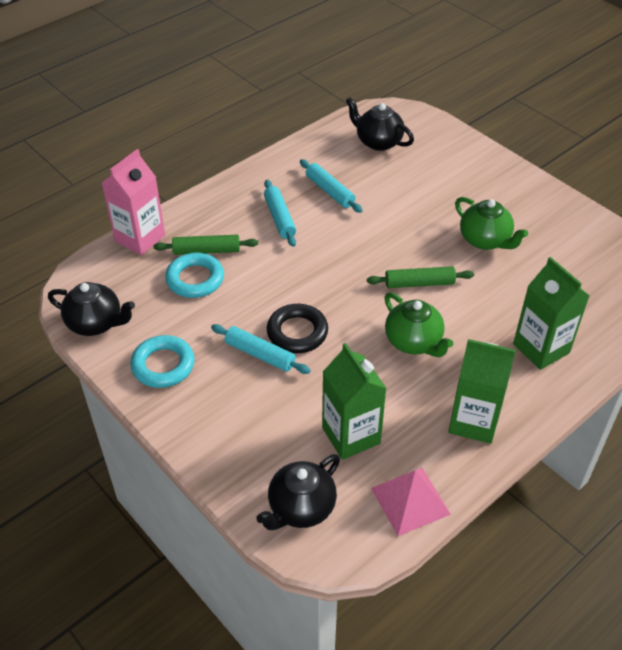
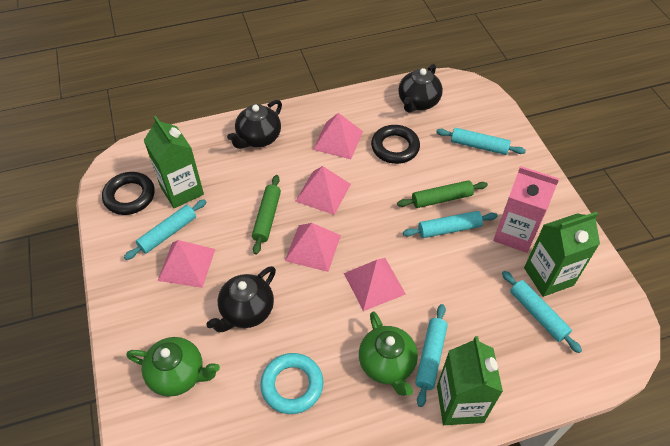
black ring: [267,304,328,353] = 1 -> [102,172,155,215] [371,125,420,164] = 2
pink pyramid: [371,468,451,536] = 1 -> [158,240,215,288] [285,223,341,272] [296,166,351,215] [313,113,363,159] [344,258,406,311] = 5
turquoise ring: [130,335,195,388] [165,253,224,298] = 2 -> [260,353,323,414] = 1
turquoise rolling pin: [211,324,311,374] [264,180,296,247] [300,159,363,213] = 3 -> [124,199,206,260] [403,211,498,238] [415,304,448,407] [436,128,526,155] [502,271,582,353] = 5

